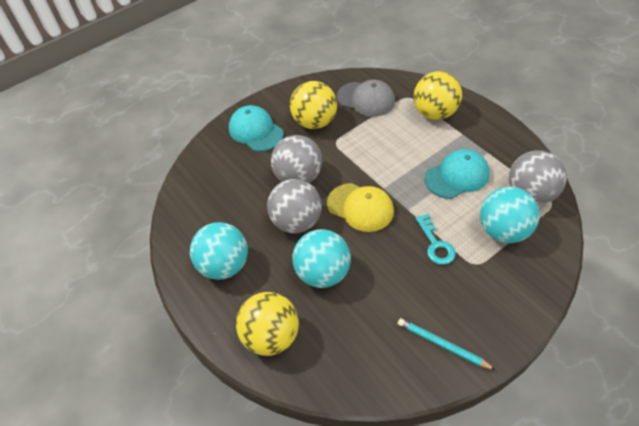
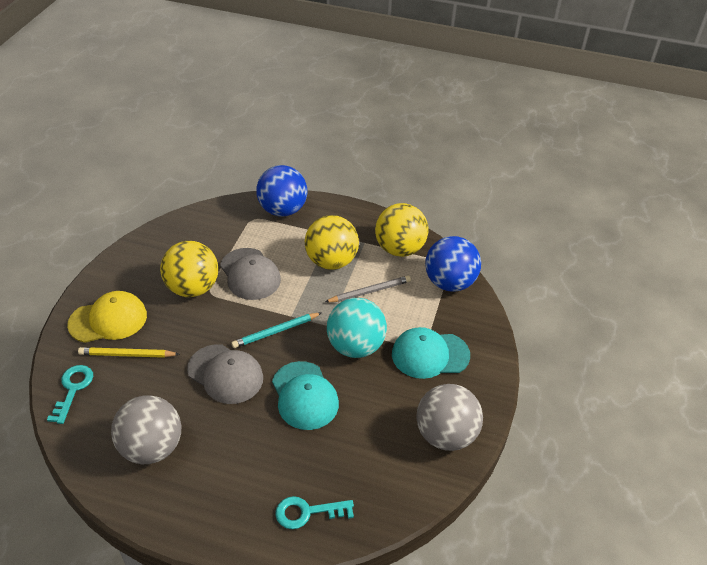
blue ball: none = 0 -> [256,165,307,216] [425,236,481,292] = 2
grey ball: [267,179,322,233] [271,135,322,183] [509,150,567,205] = 3 -> [111,395,181,464] [416,384,483,451] = 2
grey cap: [337,80,395,117] = 1 -> [187,344,263,404] [220,248,281,300] = 2
grey pencil: none = 0 -> [325,276,411,302] = 1
turquoise ball: [190,222,248,280] [292,229,351,288] [480,187,540,243] = 3 -> [327,298,387,358] = 1
turquoise key: [416,214,456,265] = 1 -> [47,365,93,424] [275,496,354,529] = 2
yellow pencil: none = 0 -> [78,347,180,358] = 1

